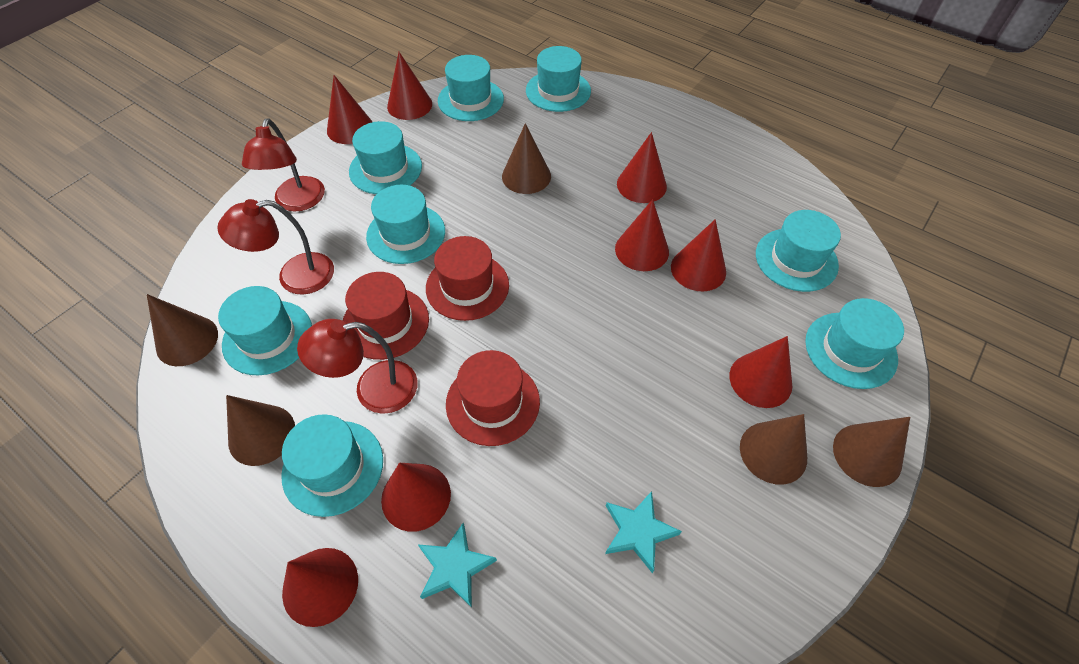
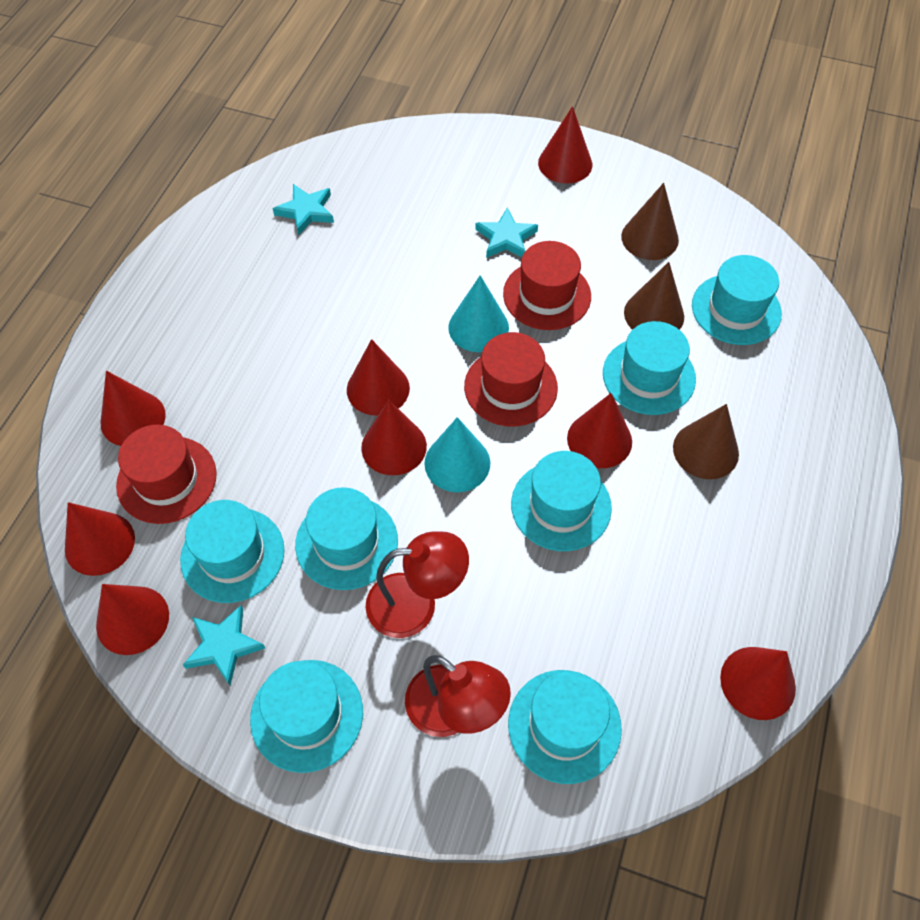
brown cone: [147,294,218,366] [226,395,295,466] [502,123,551,194] [740,414,807,485] [833,417,910,487] = 5 -> [621,183,679,260] [624,262,684,330] [673,404,739,479] = 3
red lamp: [217,199,334,295] [242,118,325,212] [297,319,418,414] = 3 -> [365,531,469,638] [405,655,511,737] = 2
turquoise cone: none = 0 -> [424,417,490,492] [448,275,509,352] = 2
turquoise hat: [218,286,312,375] [281,414,383,517] [349,121,422,194] [366,185,445,264] [438,55,504,121] [526,46,591,112] [756,210,841,292] [805,298,904,389] = 8 -> [180,500,285,603] [250,660,363,773] [295,487,398,590] [508,670,622,784] [511,451,612,551] [603,321,696,415] [692,255,782,345] = 7
turquoise star: [418,523,497,608] [605,491,682,573] = 2 -> [183,605,265,685] [273,184,334,236] [475,208,538,258] = 3

